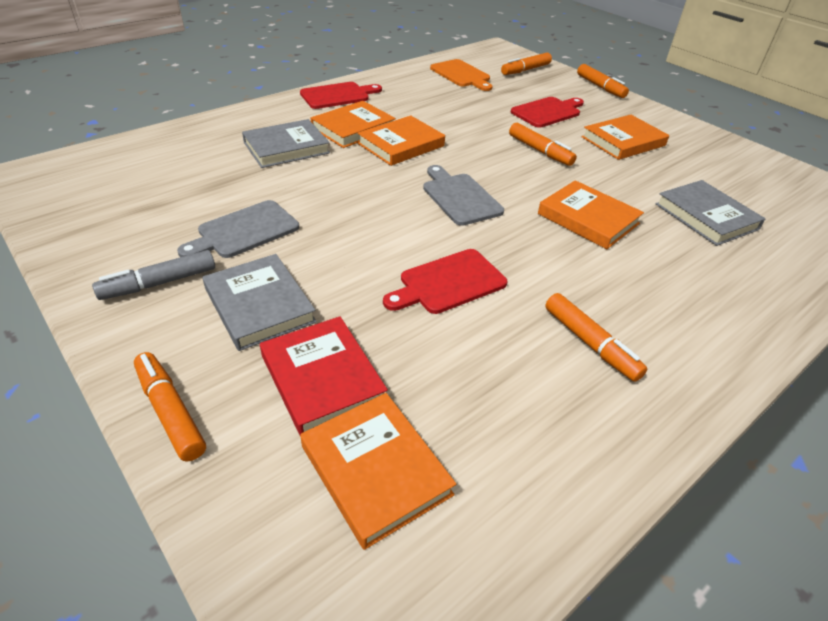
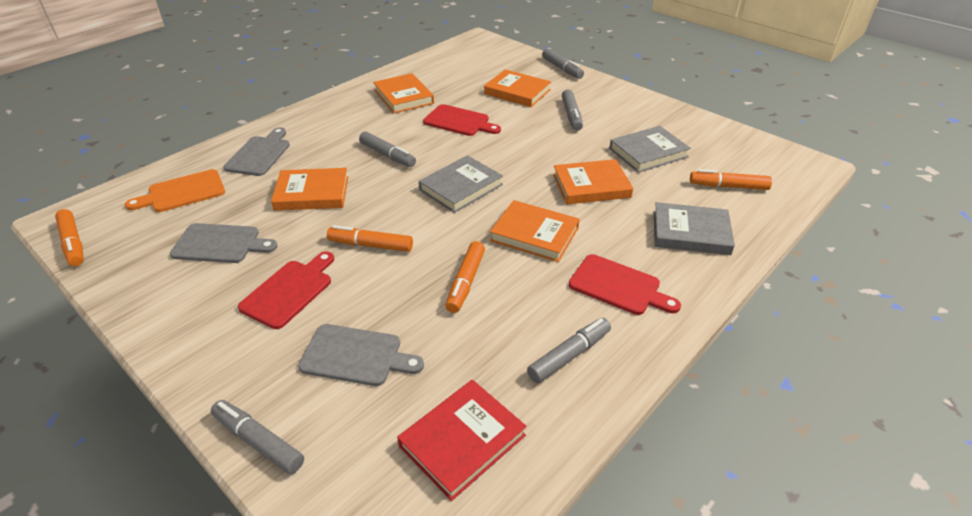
grey cutting board: [177,200,299,258] [423,165,504,226] = 2 -> [170,223,278,263] [223,127,290,176] [298,324,424,386] = 3
grey marker: [92,250,215,300] = 1 -> [211,400,304,474] [359,131,416,167] [527,318,611,383] [542,48,584,79] [562,90,583,131] = 5
orange marker: [134,352,206,462] [501,53,552,75] [509,123,577,166] [545,293,647,382] [577,64,629,98] = 5 -> [55,209,84,266] [327,225,413,252] [445,241,485,313] [690,169,772,190] = 4

